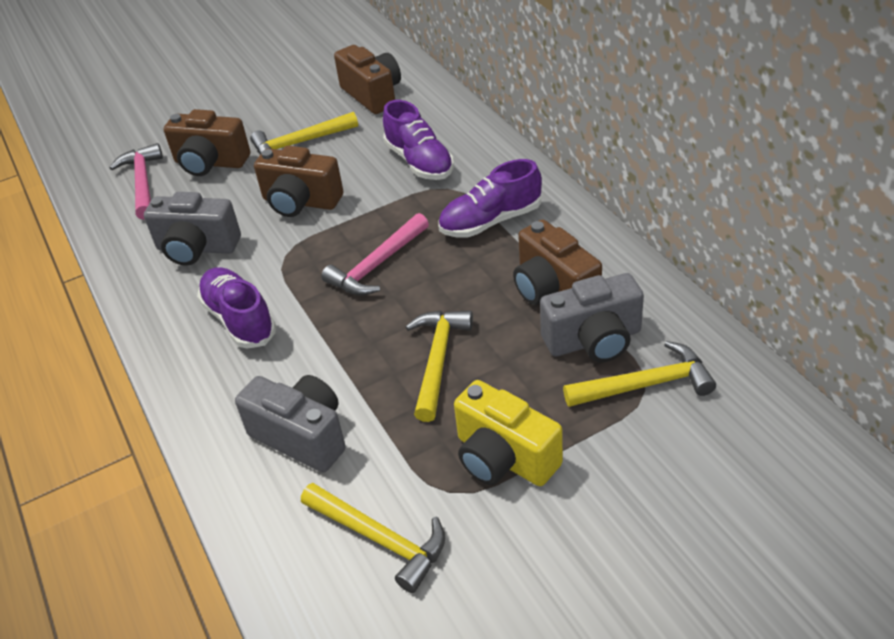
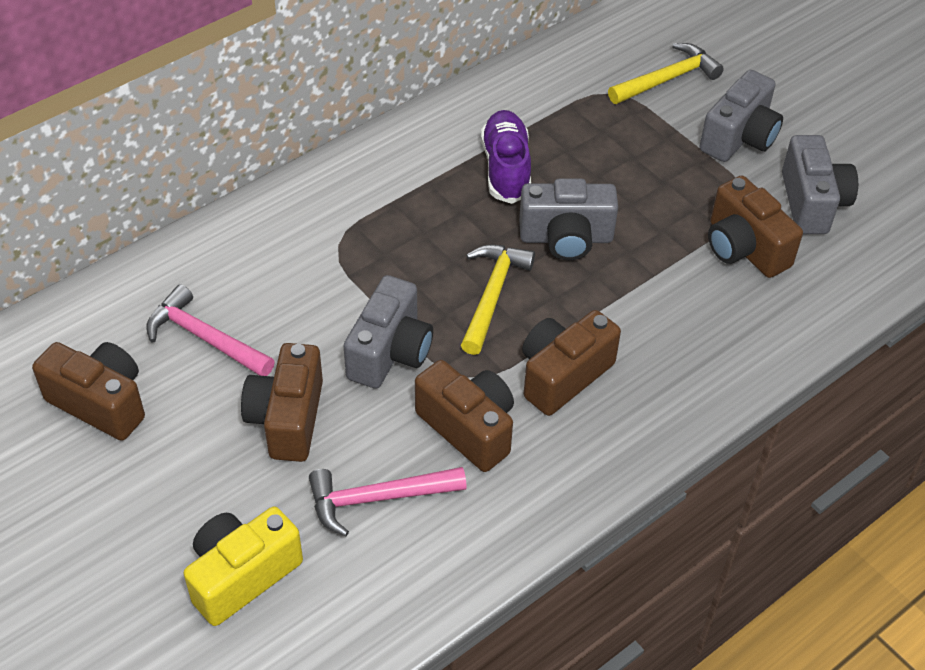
brown camera: [164,109,250,176] [254,146,343,217] [334,45,401,114] [513,219,602,305] = 4 -> [32,342,145,441] [241,343,323,462] [415,360,514,472] [522,310,621,416] [708,175,803,278] = 5
grey camera: [144,192,241,266] [235,375,346,473] [540,273,644,362] = 3 -> [344,275,433,389] [519,179,618,260] [700,70,783,162] [782,135,858,234] = 4
purple shoe: [197,267,276,349] [383,100,454,180] [438,159,542,237] = 3 -> [481,110,531,204] = 1
yellow hammer: [250,112,358,155] [301,483,445,593] [406,311,473,422] [563,341,716,407] = 4 -> [461,245,535,355] [608,43,724,104] = 2

